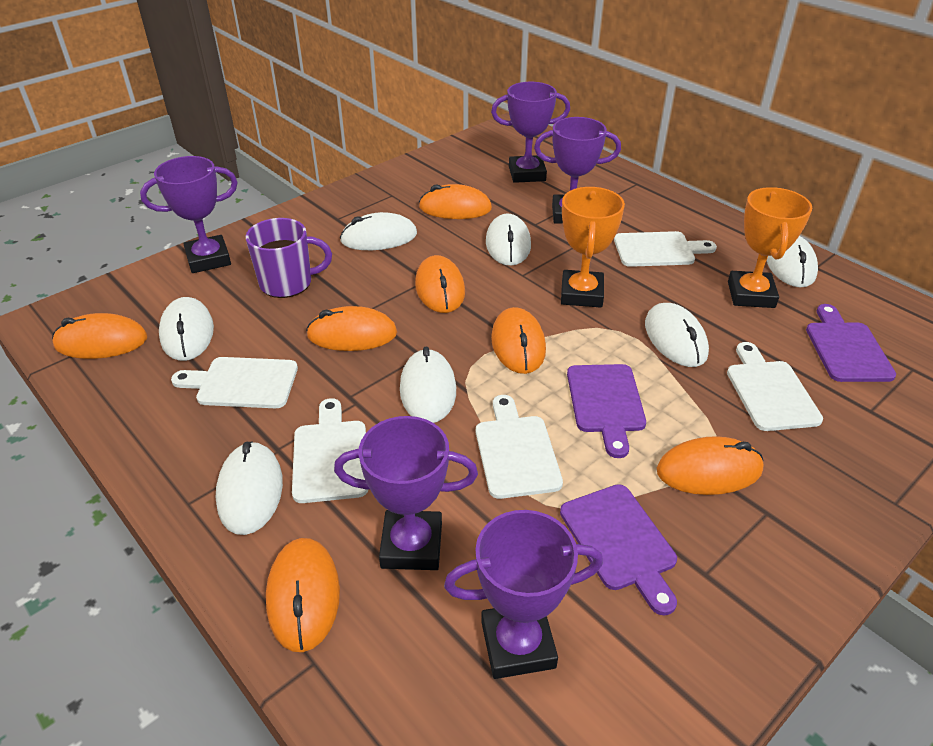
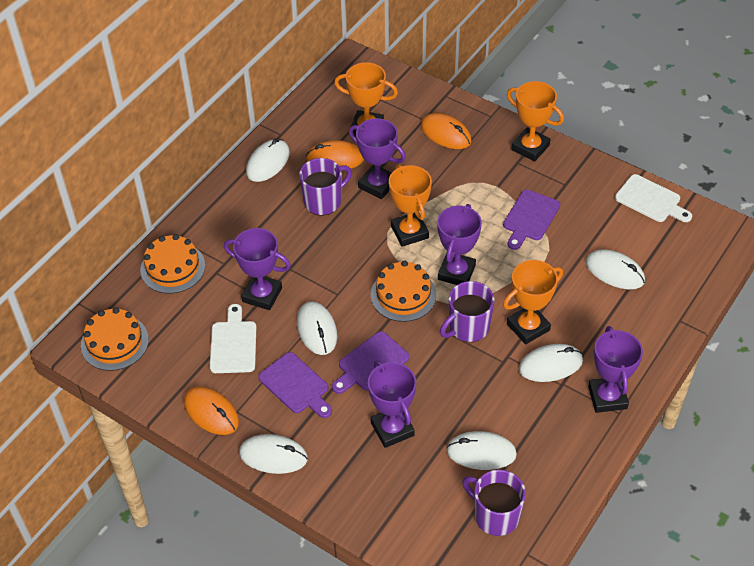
orange cake: none = 0 -> [81,307,149,371] [140,234,205,294] [371,260,437,322] = 3
orange mouse: [52,313,147,359] [266,538,340,652] [306,306,397,351] [415,255,465,313] [419,184,492,219] [491,307,546,374] [657,436,764,495] = 7 -> [184,386,239,435] [306,140,364,169] [421,113,471,149] = 3
orange trophy: [561,187,625,308] [728,187,812,308] = 2 -> [334,62,398,137] [389,164,432,247] [503,260,563,344] [507,81,564,161] = 4
purple mug: [246,218,332,298] = 1 -> [299,158,352,215] [440,281,495,342] [462,470,526,536] = 3
white cutting board: [171,357,298,408] [292,398,368,503] [476,395,563,499] [614,231,717,267] [727,342,823,431] = 5 -> [210,304,256,373] [615,174,692,222] = 2
white mouse: [159,297,214,361] [215,441,283,535] [340,212,417,250] [400,347,456,423] [486,213,531,266] [645,303,709,367] [767,236,818,287] = 7 -> [239,434,308,474] [246,138,290,182] [297,301,337,355] [446,431,517,470] [519,344,583,382] [586,249,645,289] = 6

